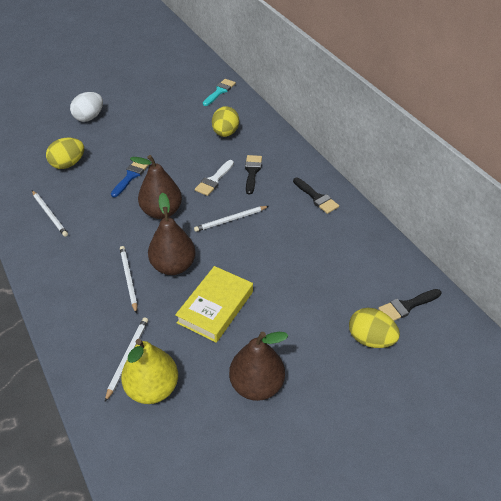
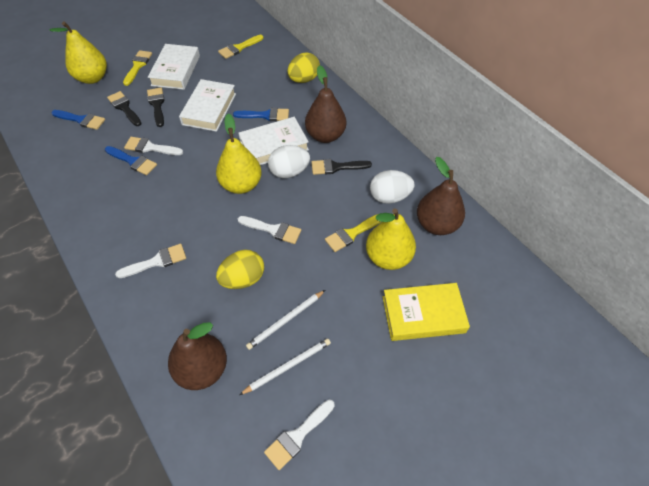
blue brush: [111,162,149,197] = 1 -> [51,110,105,130] [105,146,157,175] [233,108,289,121] = 3
turquoise brush: [203,79,236,106] = 1 -> none = 0
white book: none = 0 -> [148,44,200,90] [179,79,236,132] [238,117,309,165] = 3
white brush: [195,160,234,196] = 1 -> [115,244,186,278] [124,137,183,155] [238,216,301,244] [264,400,335,470] = 4
white egg: [70,92,103,122] = 1 -> [268,145,310,178] [370,170,414,204] = 2
white pencil: [32,190,68,237] [105,317,148,402] [120,246,137,314] [194,206,269,232] = 4 -> [239,339,331,395] [246,290,325,350] = 2
yellow brush: none = 0 -> [123,50,152,86] [218,35,263,59] [325,214,380,252] = 3
yellow egg: [46,137,84,169] [212,106,239,137] [349,308,400,348] = 3 -> [216,250,264,289] [287,53,320,83] = 2
yellow pear: [121,339,178,404] = 1 -> [50,21,107,84] [216,114,262,194] [366,208,416,270] = 3

